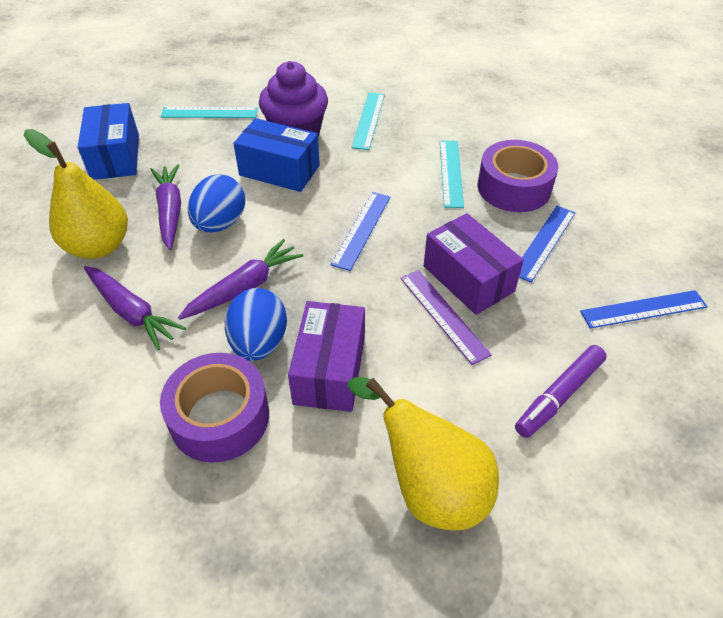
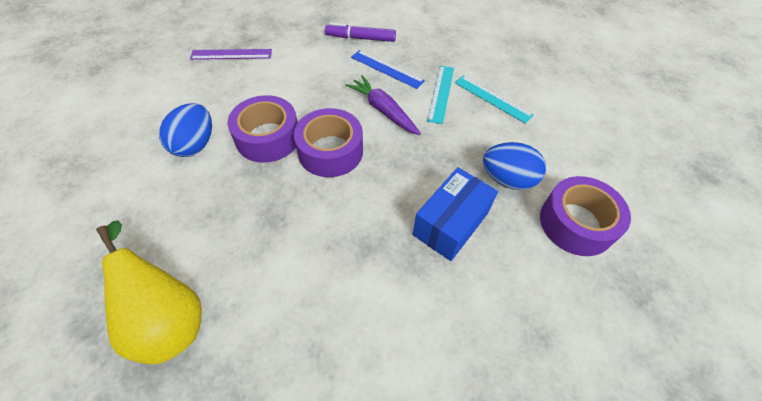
blue box: [78,103,139,180] [233,118,320,192] = 2 -> [412,167,498,261] = 1
blue ruler: [331,192,391,271] [519,206,575,283] [580,290,708,329] = 3 -> [351,50,425,89] = 1
purple box: [288,301,365,412] [424,213,524,315] = 2 -> none = 0
purple carrot: [84,266,186,350] [150,164,181,250] [178,239,304,320] = 3 -> [345,75,421,135] = 1
purple cupcake: [259,61,328,137] = 1 -> none = 0
purple tape: [160,353,269,463] [478,140,559,212] = 2 -> [228,95,298,163] [294,108,363,177] [540,176,631,256] = 3
turquoise ruler: [160,107,258,118] [351,93,385,150] [440,141,464,208] = 3 -> [427,66,454,124] [454,75,534,124] = 2
yellow pear: [24,129,128,259] [347,377,499,531] = 2 -> [96,220,202,364] = 1

